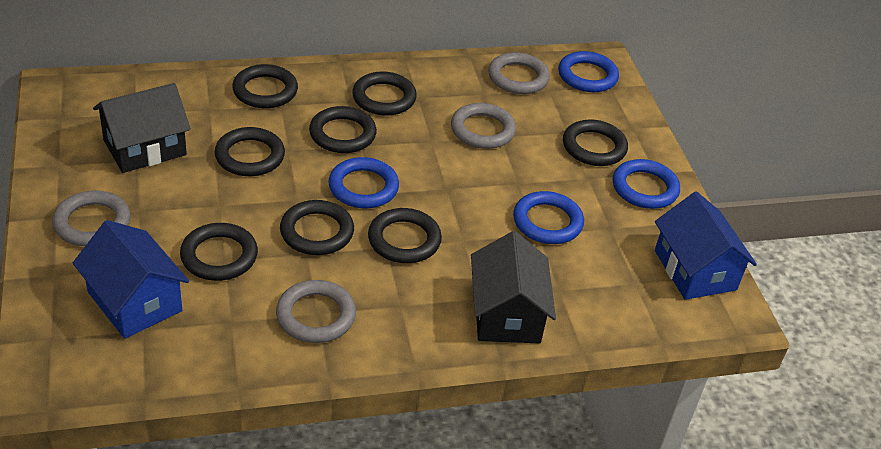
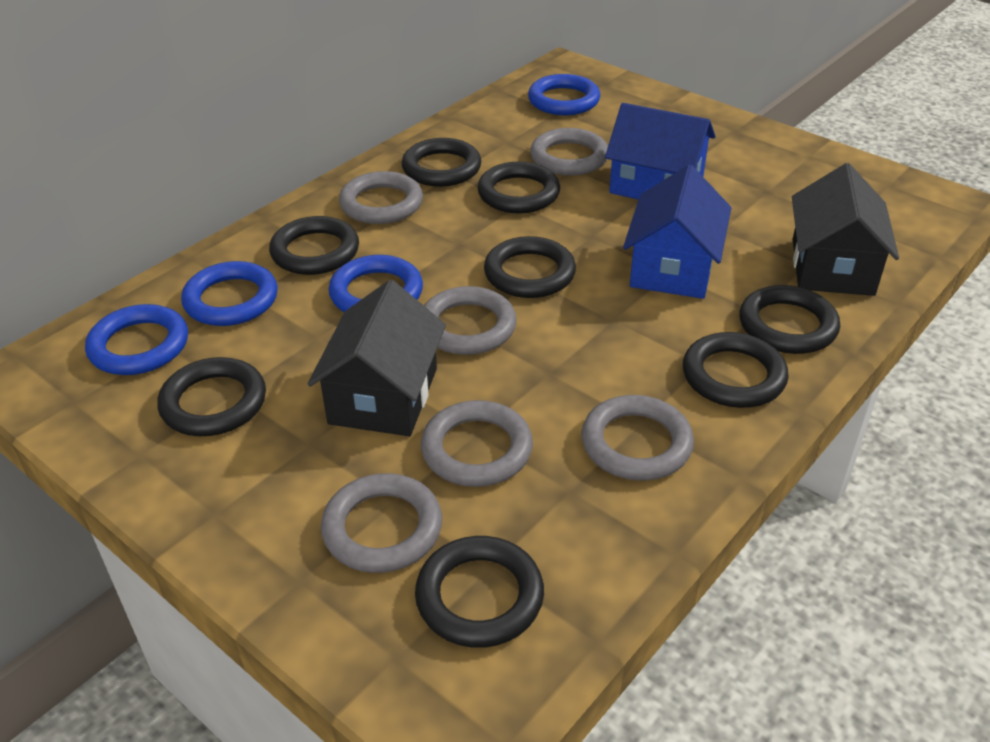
grey ring: [52,190,131,246] [276,280,356,343] [451,103,516,149] [488,52,550,94] = 4 -> [321,473,442,573] [339,171,423,224] [421,400,533,487] [424,286,517,355] [530,128,608,176] [581,395,694,481] = 6

